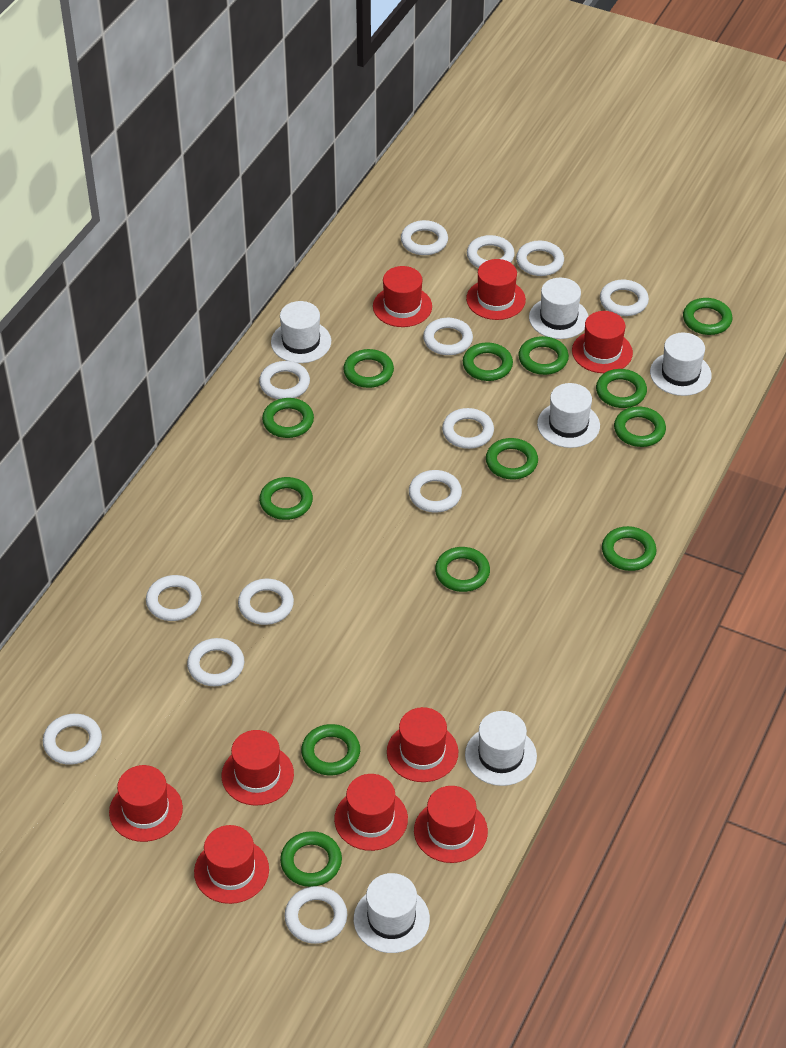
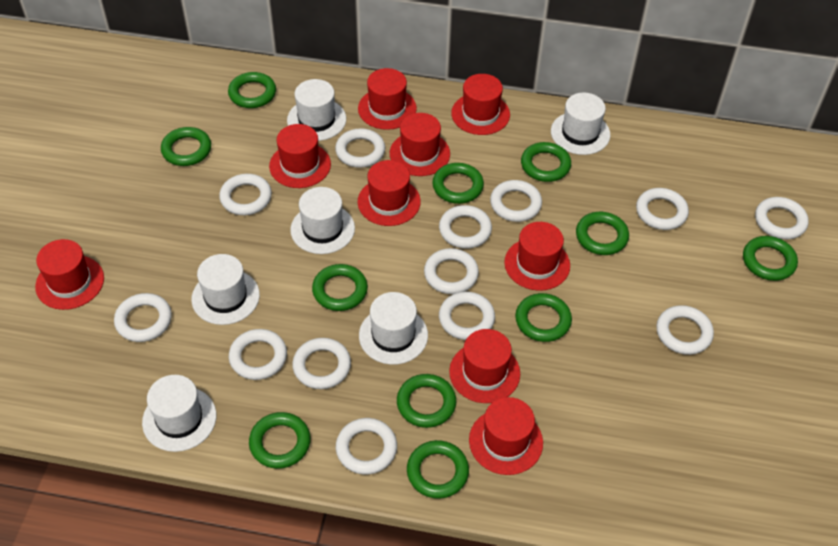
green ring: [259,477,313,520] [262,398,314,438] [280,831,342,887] [301,724,360,776] [343,349,394,388] [435,547,490,592] [463,342,513,381] [486,438,538,480] [518,336,569,375] [596,369,647,408] [602,526,657,571] [614,406,666,447] [683,298,732,335] = 13 -> [161,127,211,166] [228,72,276,108] [249,412,311,469] [312,264,368,311] [397,374,456,428] [407,440,469,499] [432,163,484,204] [515,293,572,342] [521,142,571,182] [576,212,629,255] [743,236,798,281] = 11

